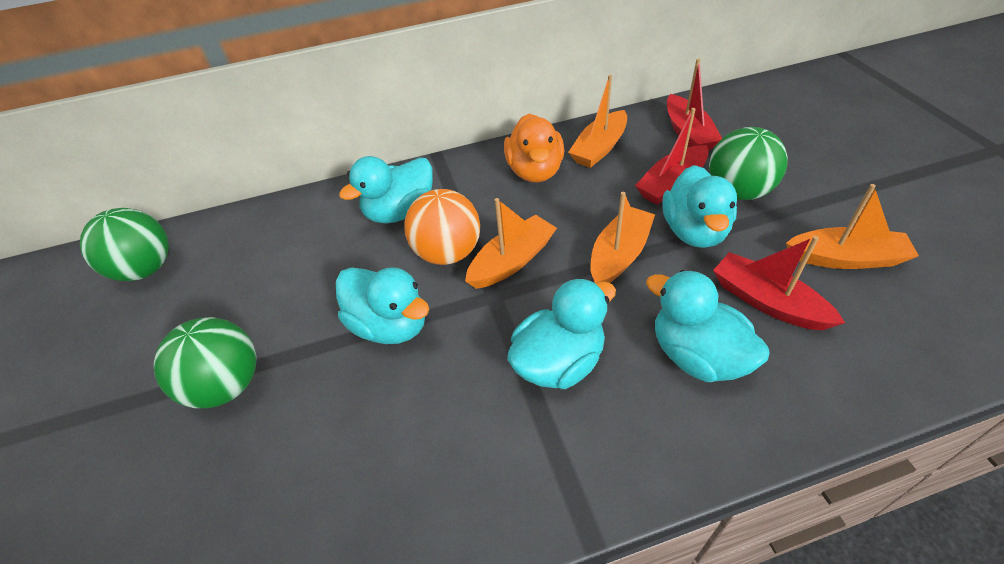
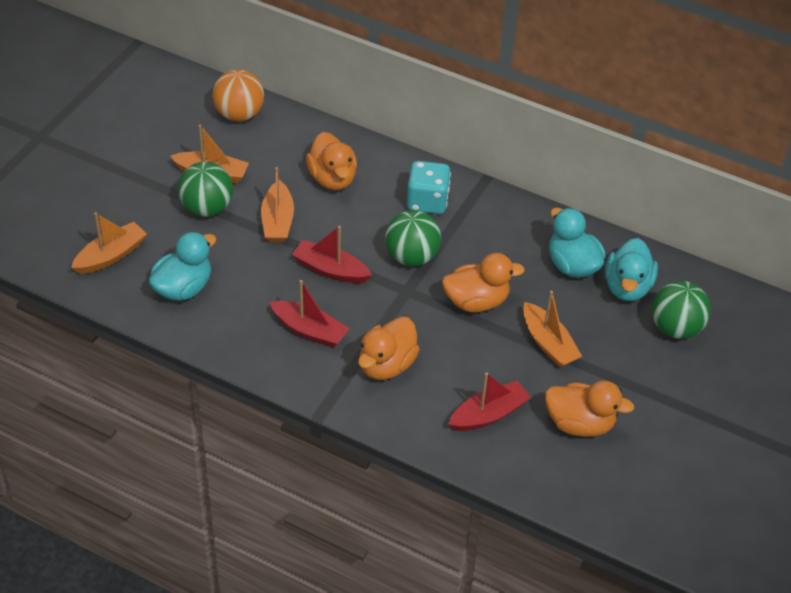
orange duck: [504,114,564,182] = 1 -> [306,132,357,190] [358,317,420,380] [442,253,525,312] [545,380,634,437] = 4
turquoise dice: none = 0 -> [407,161,451,214] = 1
turquoise duck: [336,267,429,344] [339,156,433,224] [507,278,616,389] [646,270,770,382] [662,165,737,248] = 5 -> [149,232,216,301] [549,207,606,278] [605,238,658,301] = 3

